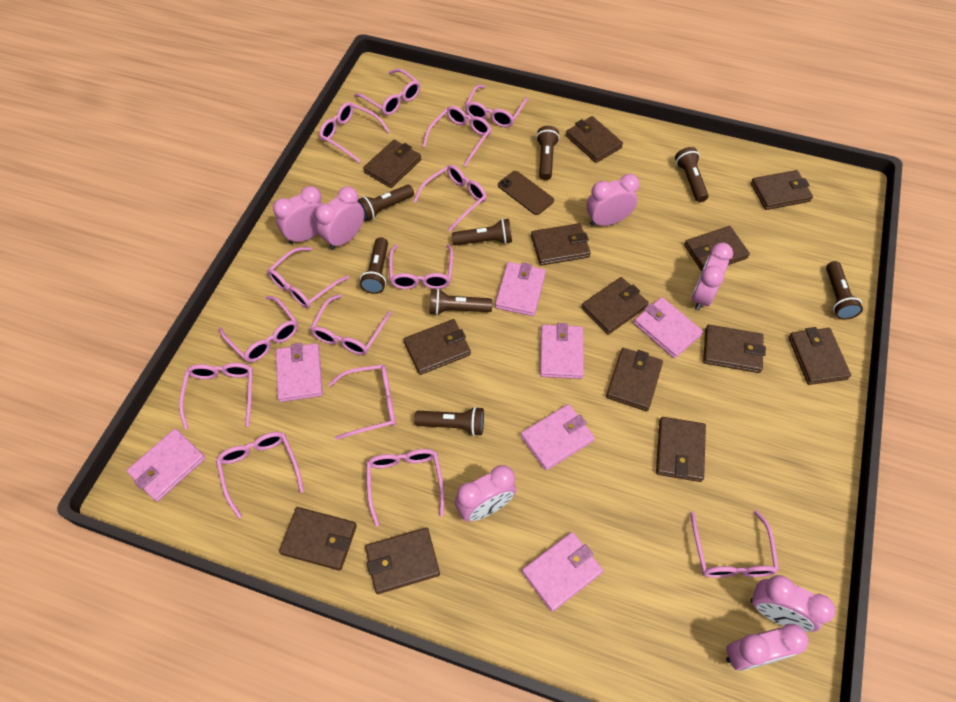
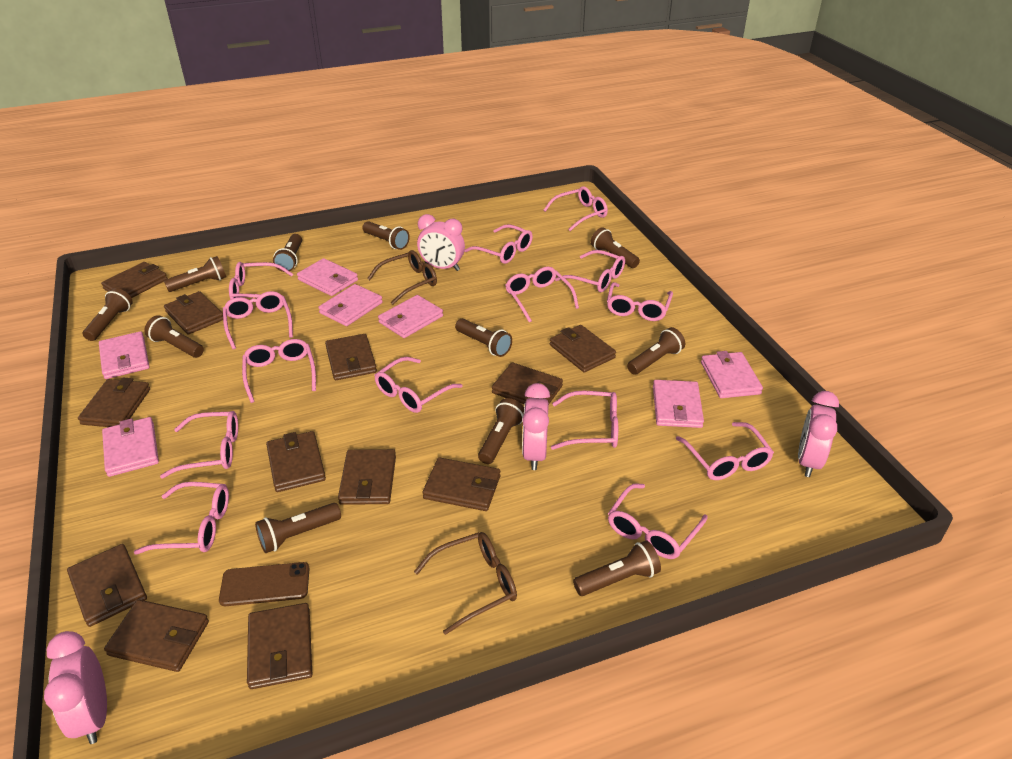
brown flashlight: [357,185,414,221] [360,237,388,294] [414,407,484,436] [429,289,492,315] [452,219,512,245] [536,126,560,180] [675,147,708,202] [826,261,863,320] = 8 -> [83,288,133,341] [144,315,204,358] [164,256,226,292] [255,503,341,553] [273,234,302,272] [362,221,410,250] [455,319,512,357] [478,398,524,464] [573,540,661,596] [591,227,640,268] [627,327,685,375] = 11
brown glasses: none = 0 -> [367,250,437,305] [414,532,517,635] = 2
brown wallet: [279,507,357,571] [363,140,421,188] [365,527,440,594] [403,319,471,375] [531,223,591,266] [566,116,623,163] [581,277,649,335] [606,348,663,411] [656,417,706,482] [684,226,750,272] [703,325,766,373] [751,170,813,210] [788,327,851,385] = 13 -> [67,544,147,627] [78,378,150,427] [101,262,167,298] [104,600,209,672] [164,291,223,335] [247,603,312,689] [266,431,326,492] [325,334,377,380] [338,449,396,505] [422,457,500,511] [492,363,563,405] [550,325,616,372] = 12
pink clock: [273,186,323,244] [315,187,364,250] [455,465,517,522] [586,174,639,227] [692,243,733,311] [726,624,808,671] [751,575,835,632] = 7 -> [44,631,107,744] [417,214,465,271] [522,383,550,470] [798,391,839,477] = 4

